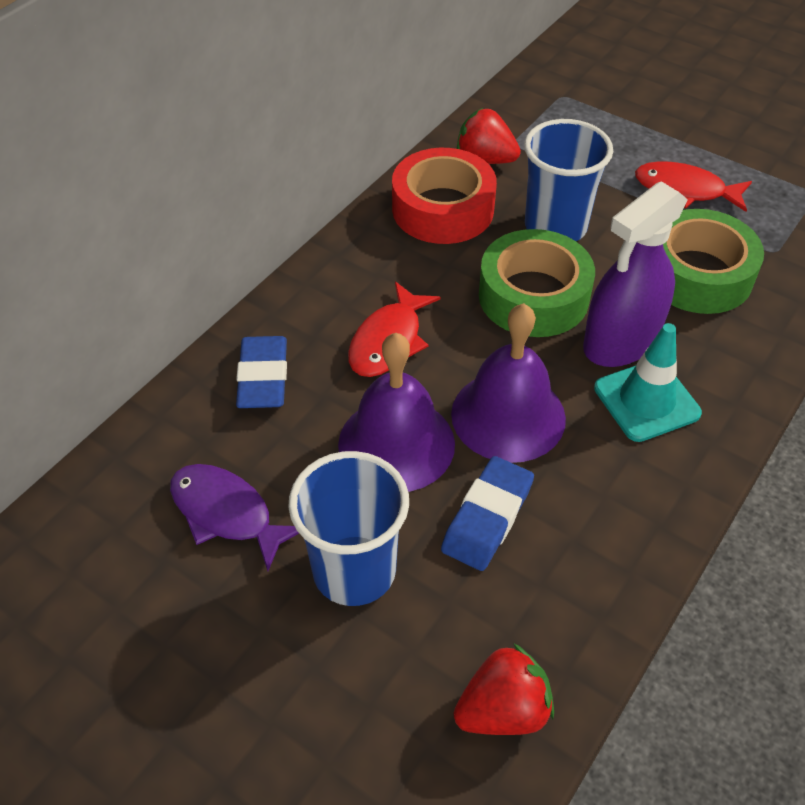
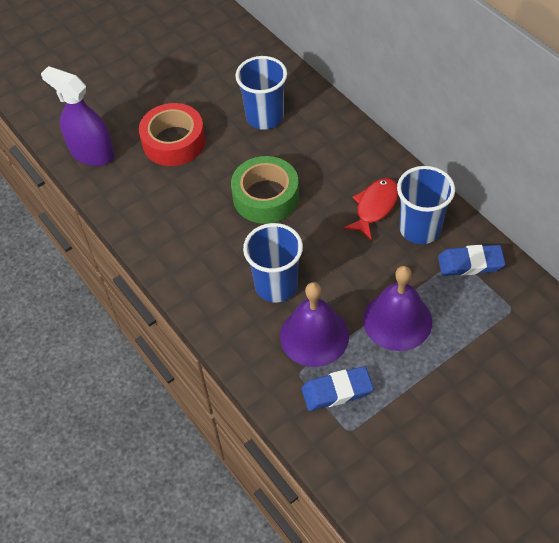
blue cup: [288,451,409,606] [524,119,613,241] = 2 -> [235,56,287,130] [243,223,303,302] [397,166,455,244] = 3
green tape: [479,229,595,337] [663,209,764,314] = 2 -> [231,156,299,224] = 1
purple fish: [170,464,299,571] = 1 -> none = 0
red fish: [348,282,440,377] [635,161,752,212] = 2 -> [343,178,398,240] = 1
red strawberry: [454,643,554,735] [457,108,521,164] = 2 -> none = 0
turquoise traffic cone: [594,323,702,442] = 1 -> none = 0

